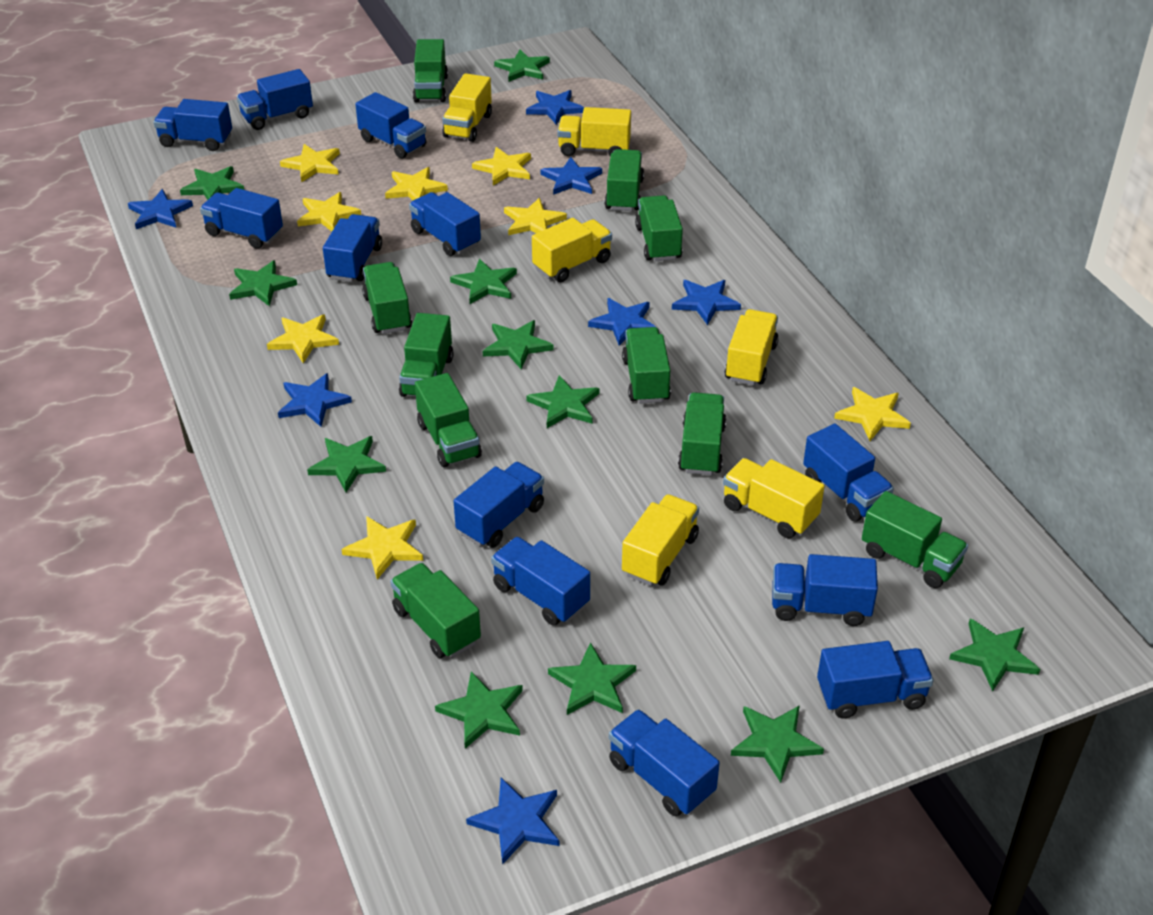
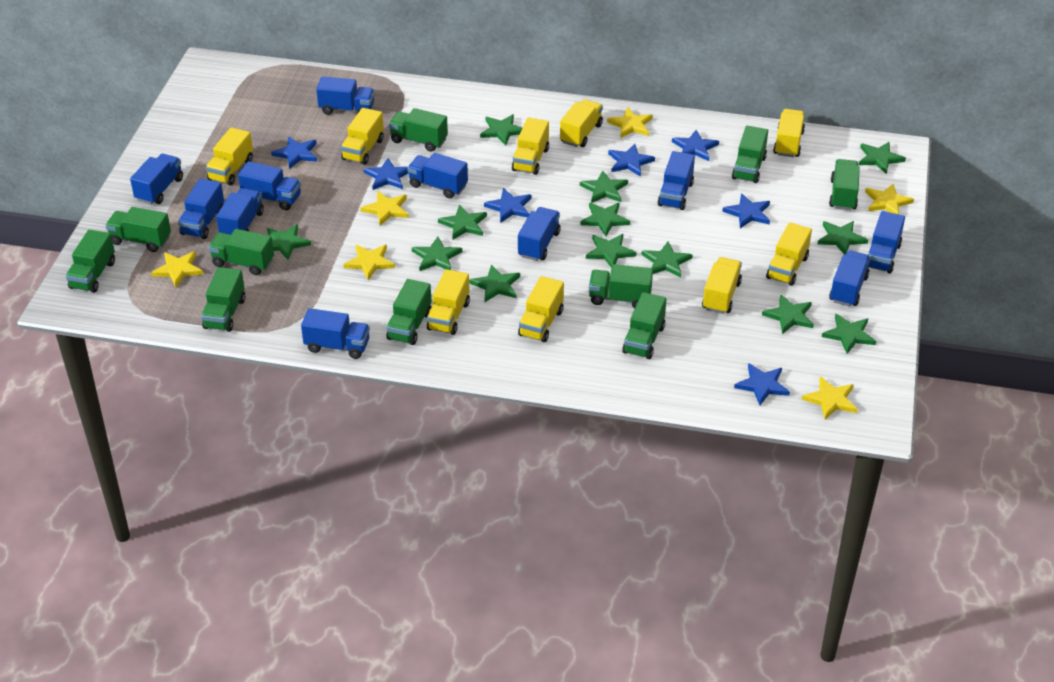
blue truck: [153,99,232,151] [200,188,283,249] [237,69,313,130] [323,214,382,282] [355,92,426,159] [409,192,481,256] [454,462,544,548] [491,537,590,626] [609,709,720,816] [772,554,878,626] [803,423,894,522] [817,641,934,719] = 12 -> [130,154,183,205] [178,179,224,239] [216,188,264,235] [238,161,301,210] [301,308,370,359] [316,76,375,115] [407,153,468,198] [518,207,561,261] [658,151,695,210] [829,250,870,307] [868,211,905,274] = 11
green star: [180,166,244,200] [229,260,297,306] [307,436,386,492] [435,671,523,749] [450,259,517,304] [483,320,554,369] [494,50,550,82] [526,375,599,428] [548,642,636,715] [731,705,824,783] [949,618,1040,691] = 11 -> [267,224,311,260] [412,237,462,271] [438,205,487,240] [469,264,520,302] [480,114,522,146] [580,170,628,203] [580,203,630,236] [586,234,636,268] [641,242,693,277] [762,294,814,334] [818,221,868,255] [822,314,876,354] [859,142,906,174] = 13
yellow star: [267,315,339,363] [280,144,340,183] [297,192,361,231] [341,516,423,579] [385,167,448,200] [472,147,531,186] [504,198,567,235] [834,387,911,441] = 8 -> [151,251,204,287] [344,245,395,280] [361,191,409,226] [607,107,653,138] [802,376,858,420] [865,184,914,214] = 6
yellow truck: [442,73,492,142] [532,218,612,282] [558,107,631,156] [622,494,699,586] [723,458,824,538] [725,309,779,385] = 6 -> [206,127,253,185] [341,108,384,165] [427,269,470,335] [512,118,549,175] [518,276,564,342] [560,99,603,147] [702,257,742,314] [766,222,812,286] [773,109,805,157] = 9

